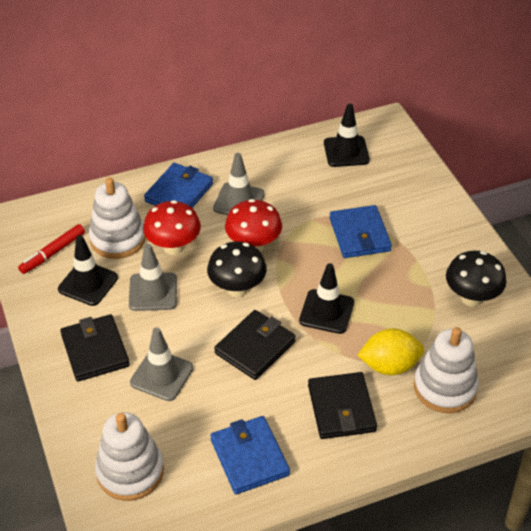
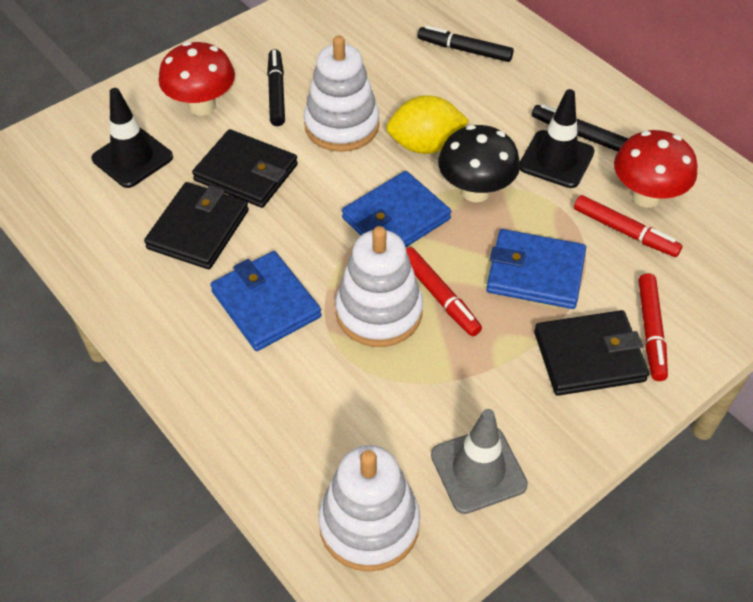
black marker: none = 0 -> [267,49,285,126] [418,25,514,62] [532,104,629,151] = 3
black mushroom: [207,241,267,297] [446,251,506,307] = 2 -> [438,125,520,202] = 1
black traffic cone: [58,235,118,306] [299,263,354,334] [324,104,370,167] = 3 -> [91,88,173,188] [520,89,595,188] = 2
grey traffic cone: [129,244,177,311] [130,327,194,401] [213,153,265,215] = 3 -> [431,409,528,514] = 1
red marker: [18,224,85,274] = 1 -> [406,247,482,336] [574,195,682,257] [639,273,668,381] = 3

